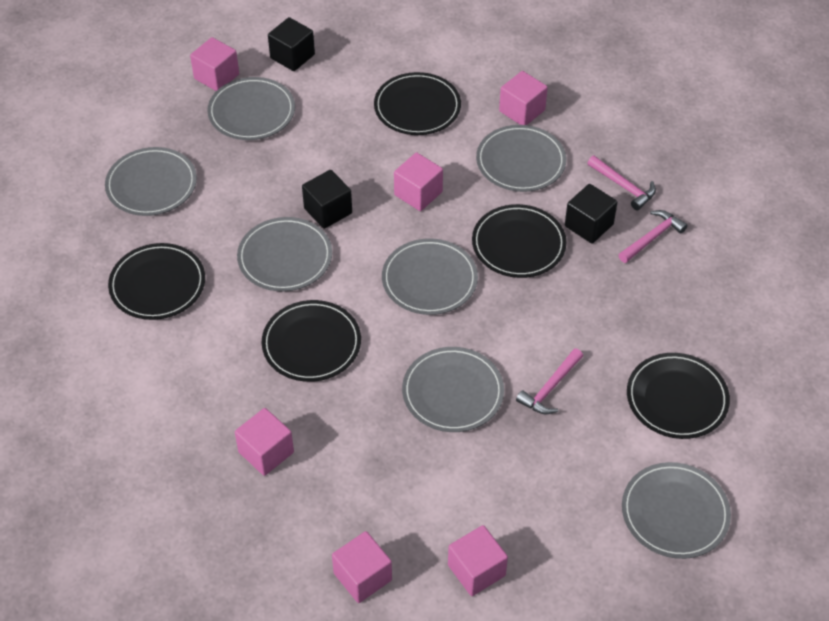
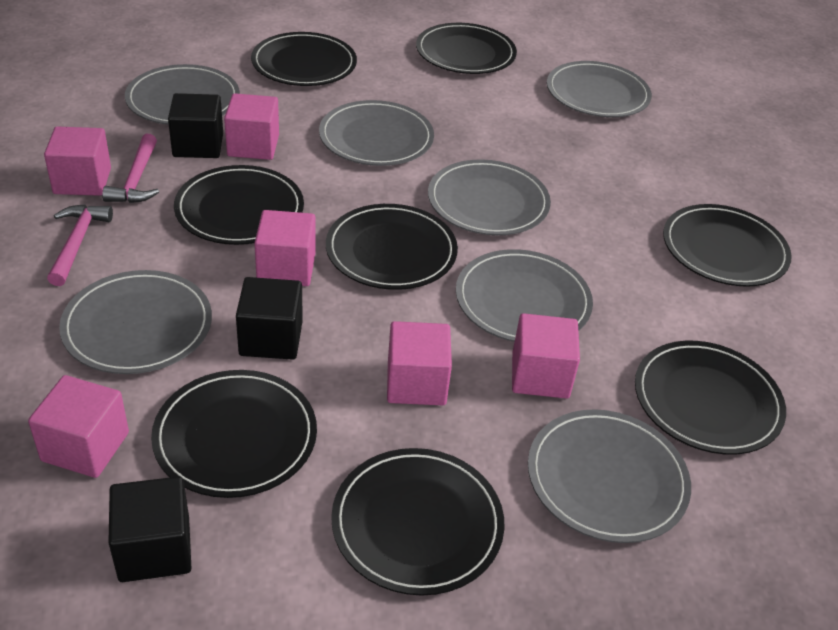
black plate: [108,243,205,320] [262,300,361,382] [374,72,461,135] [472,204,566,278] [627,353,730,439] = 5 -> [151,370,317,498] [174,165,304,245] [251,32,357,86] [326,204,458,290] [331,448,505,596] [416,23,517,74] [635,341,786,455] [663,204,792,287] = 8
pink hammer: [516,348,583,414] [587,156,656,210] [619,210,688,263] = 3 -> [47,204,113,286] [102,134,159,203] = 2

